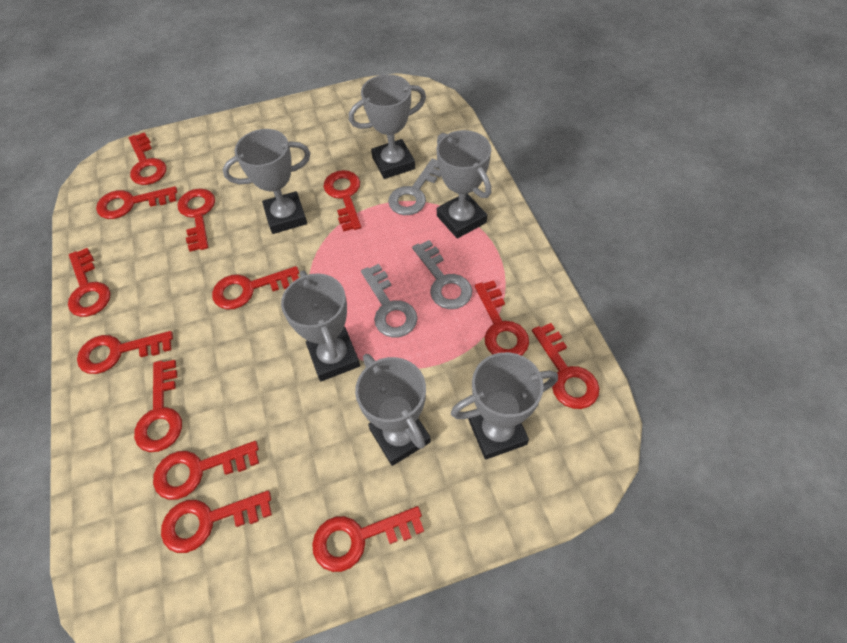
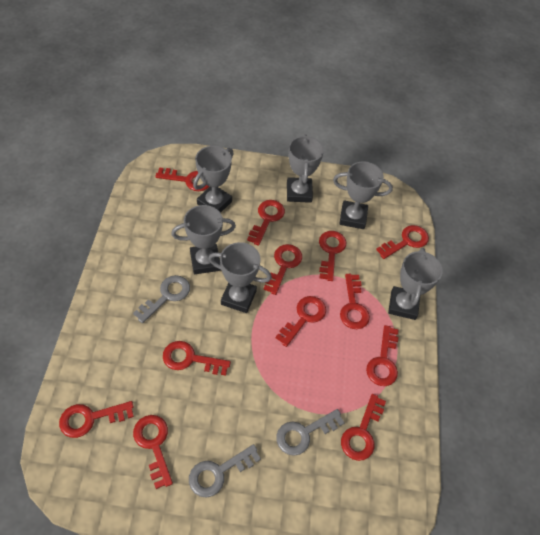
red key: [68,248,110,317] [77,331,173,374] [96,186,177,219] [129,132,166,185] [134,360,182,452] [153,441,259,500] [161,491,272,553] [177,188,215,252] [212,266,299,310] [312,506,424,572] [323,170,361,232] [475,280,529,356] [532,323,600,409] = 13 -> [59,401,134,438] [133,415,173,489] [155,167,209,191] [163,341,231,376] [247,200,285,246] [263,244,302,295] [276,296,326,347] [319,231,346,281] [340,274,370,329] [341,394,386,461] [366,325,399,386] [376,225,429,259] = 12

